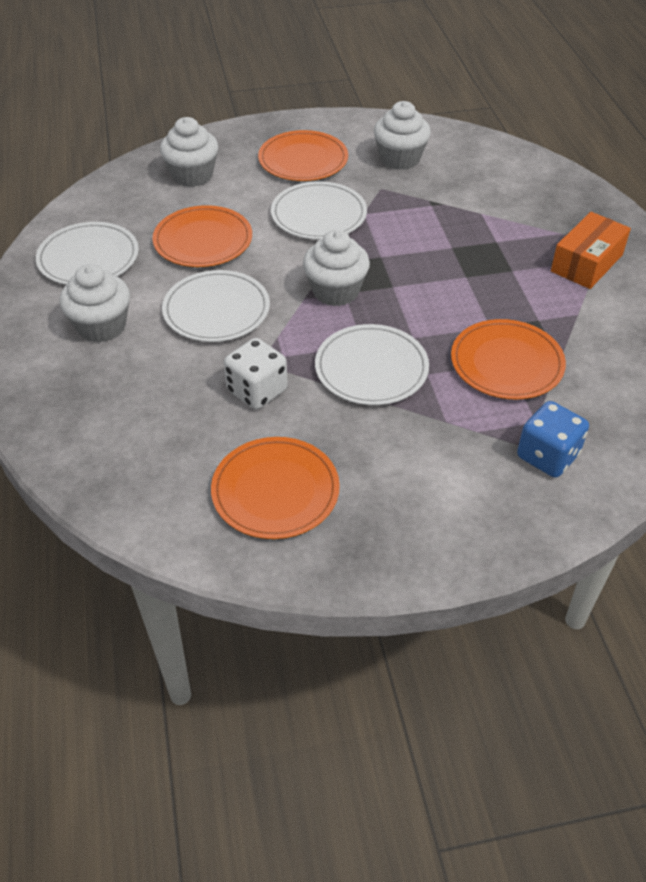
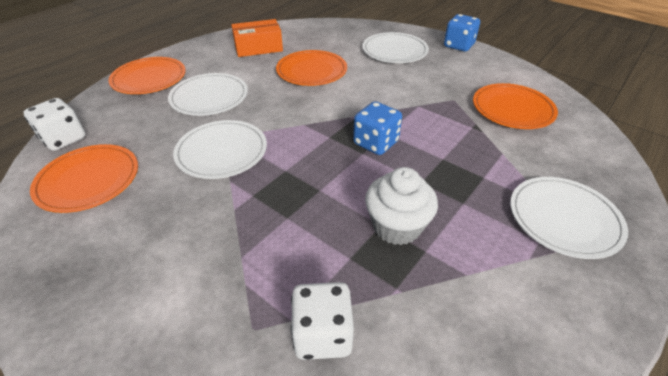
blue dice: [517,401,589,478] = 1 -> [353,101,402,155] [444,14,480,51] = 2
white cupcake: [59,264,130,343] [160,117,218,187] [303,230,370,306] [374,101,431,170] = 4 -> [365,167,438,245] = 1
white dice: [224,338,288,410] = 1 -> [23,98,86,151] [291,282,354,360] = 2

